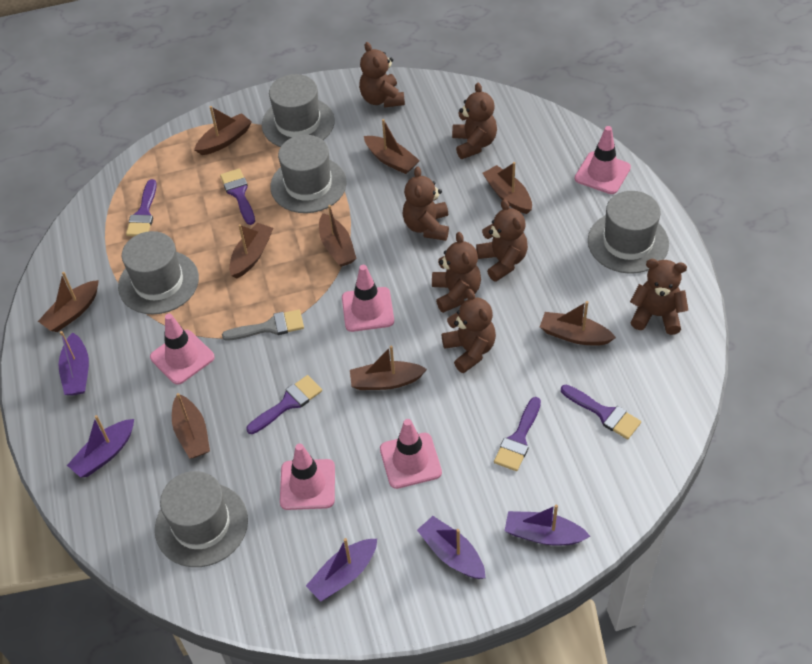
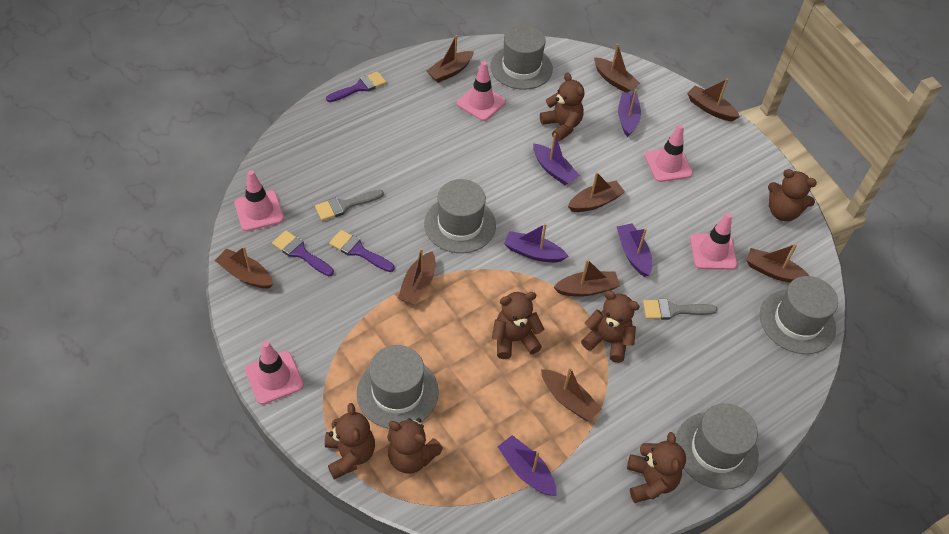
grey brush: [222,309,304,340] = 1 -> [315,190,384,221] [643,299,717,320] = 2
purple brush: [126,179,157,236] [220,168,255,225] [246,375,322,434] [494,397,541,471] [561,385,641,439] = 5 -> [272,231,334,276] [326,71,386,102] [329,230,395,272] = 3

